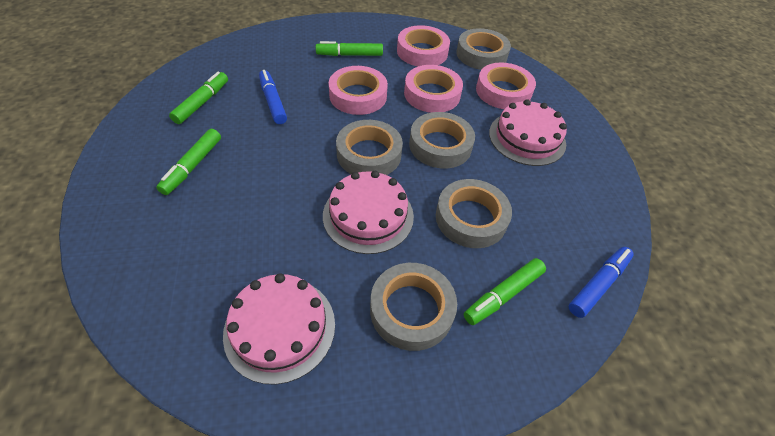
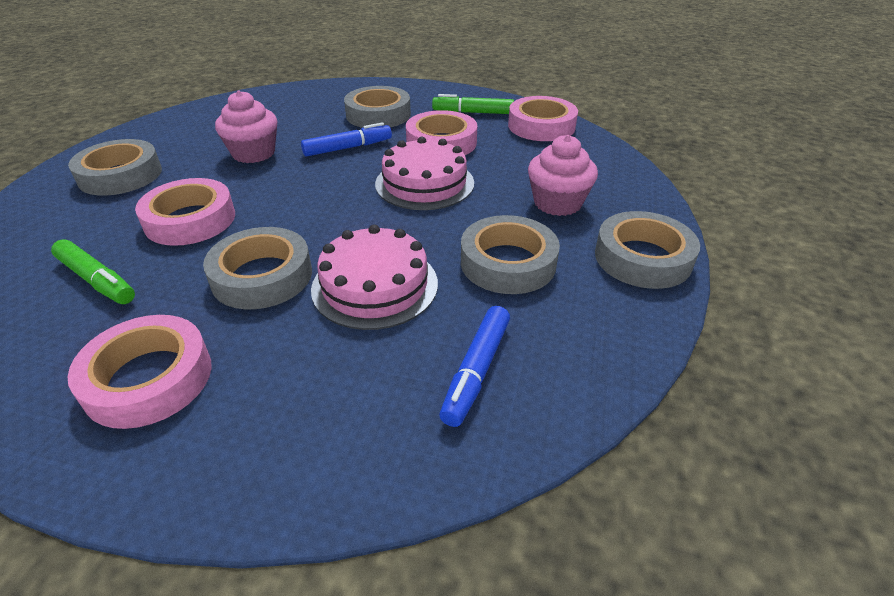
green marker: [156,129,221,195] [169,72,228,124] [316,41,383,56] [464,258,546,325] = 4 -> [51,239,135,304] [432,94,514,114] = 2
pink cake: [223,273,335,385] [323,171,414,254] [489,99,567,166] = 3 -> [311,225,438,330] [375,137,474,210] = 2
pink cupcake: none = 0 -> [215,90,277,163] [528,135,598,216] = 2

